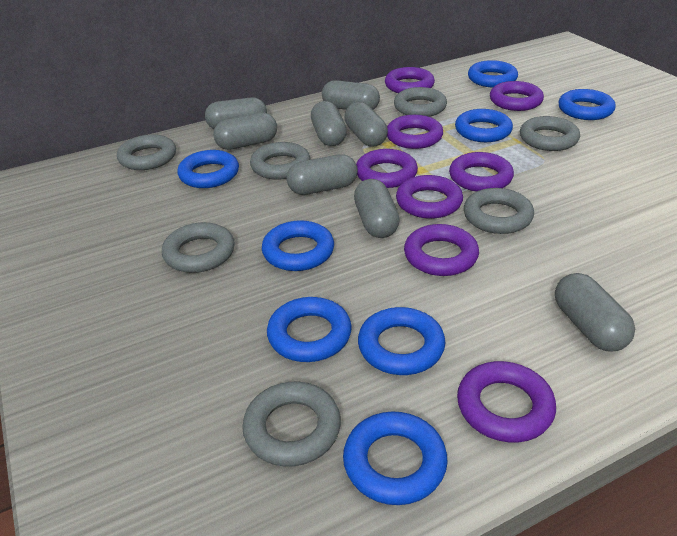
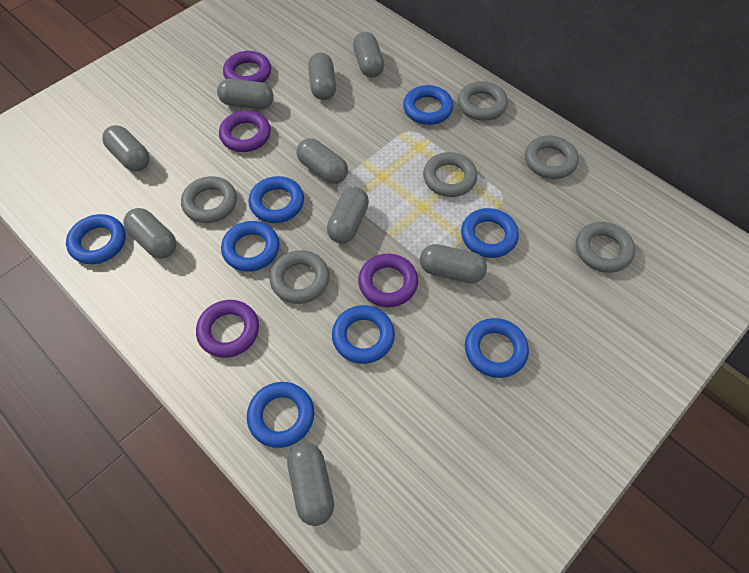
grey capsule: [205,97,267,129] [213,113,277,150] [286,154,358,195] [311,101,347,146] [322,80,380,110] [344,102,388,147] [354,179,400,238] [555,273,635,352] = 8 -> [102,125,150,171] [123,208,177,259] [217,79,274,109] [287,443,334,526] [297,138,348,184] [308,52,336,100] [327,187,369,243] [353,32,384,78] [420,244,487,283] = 9
grey ring: [117,134,176,170] [162,222,235,273] [242,382,341,467] [250,142,310,180] [394,87,447,117] [464,188,534,234] [520,116,580,151] = 7 -> [181,176,237,223] [270,250,329,304] [423,152,477,197] [458,81,508,121] [525,136,579,179] [576,222,635,273] = 6
purple ring: [356,149,418,188] [385,67,435,93] [387,115,443,149] [396,175,463,219] [404,224,479,276] [449,152,514,192] [457,361,556,443] [490,81,544,111] = 8 -> [196,300,259,358] [219,111,271,152] [223,51,271,83] [358,254,418,307] = 4

